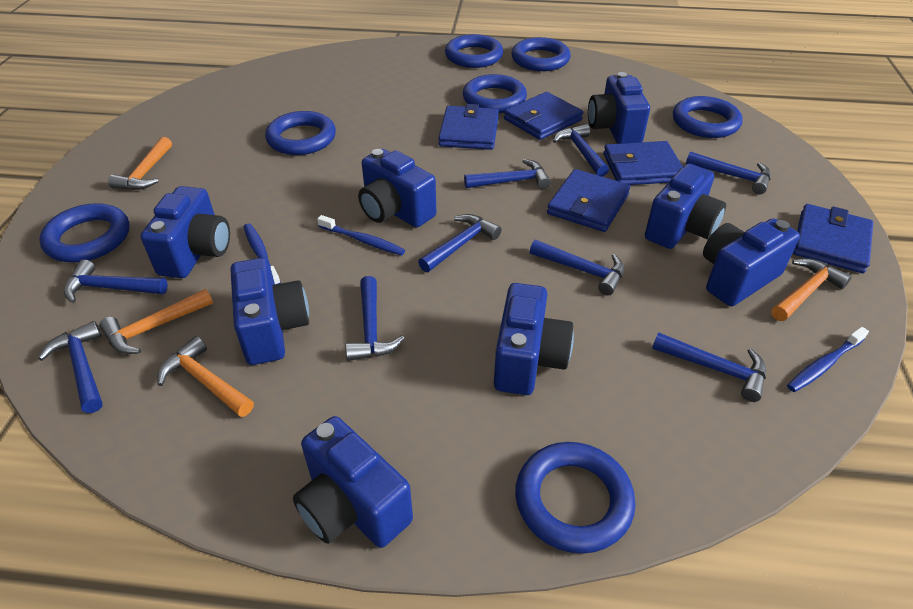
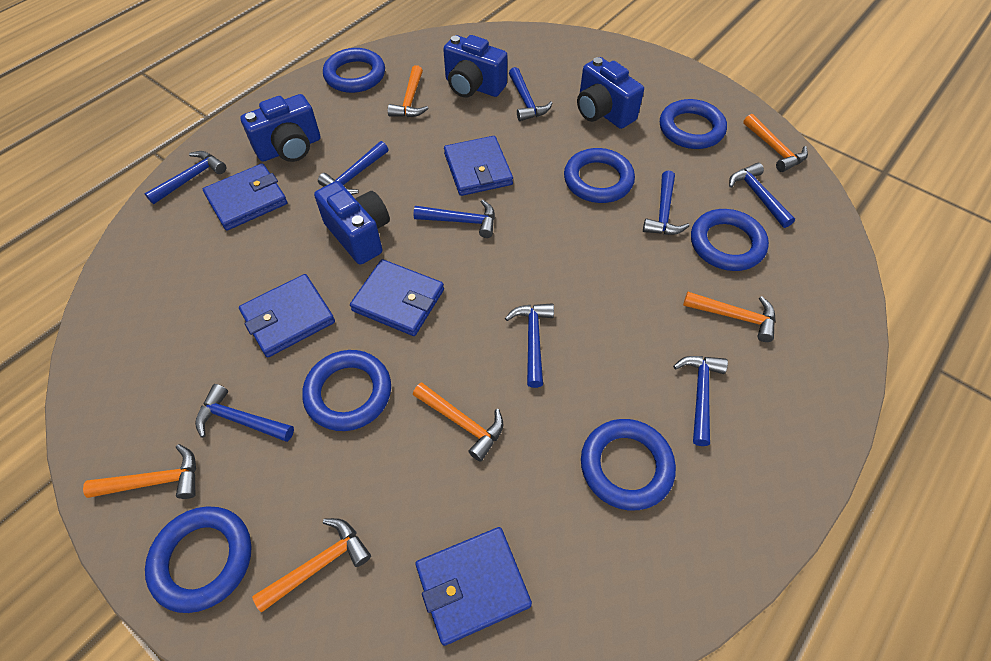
blue camera: [140,186,230,278] [231,258,309,365] [293,416,413,548] [358,149,436,227] [494,283,574,395] [588,72,650,144] [645,164,726,249] [703,218,800,306] = 8 -> [240,94,321,162] [314,181,390,265] [443,35,508,98] [577,57,644,129] = 4
blue toothbrush: [243,223,281,284] [317,215,405,255] [787,327,869,392] = 3 -> none = 0
orange hammer: [99,289,213,354] [108,137,172,190] [157,336,254,417] [771,258,852,321] = 4 -> [83,444,196,499] [252,518,371,613] [388,65,429,117] [413,382,503,462] [683,292,776,342] [743,114,808,172] = 6

